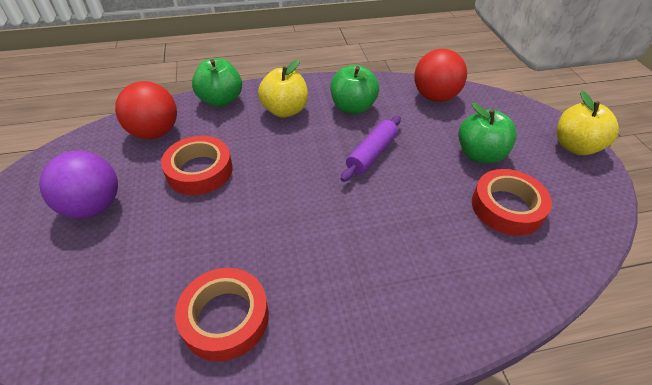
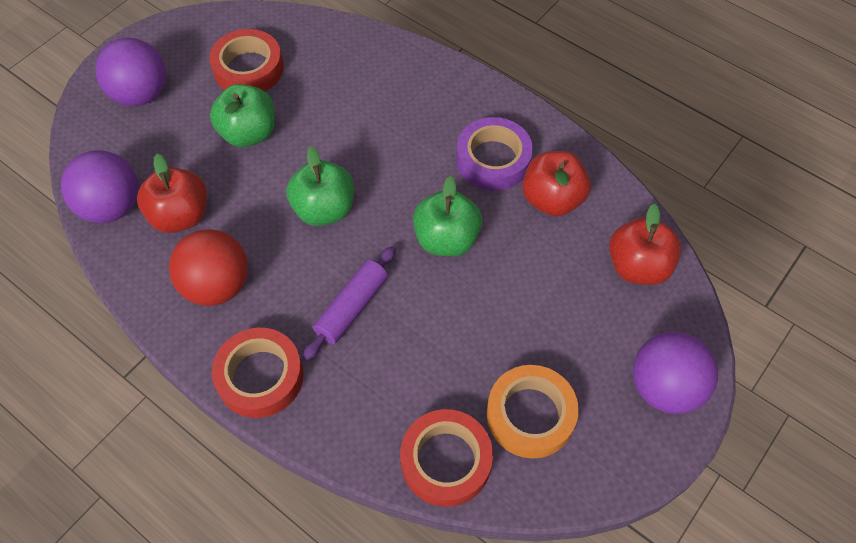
orange tape: none = 0 -> [487,365,579,459] = 1
purple ball: [39,151,118,219] = 1 -> [61,150,139,223] [95,38,166,106] [633,331,718,414] = 3
purple tape: none = 0 -> [456,117,533,191] = 1
red apple: none = 0 -> [137,154,207,233] [523,151,591,216] [609,204,682,285] = 3
red ball: [115,81,177,139] [414,49,467,102] = 2 -> [169,229,248,306] = 1
yellow apple: [258,59,308,118] [557,91,619,155] = 2 -> none = 0

